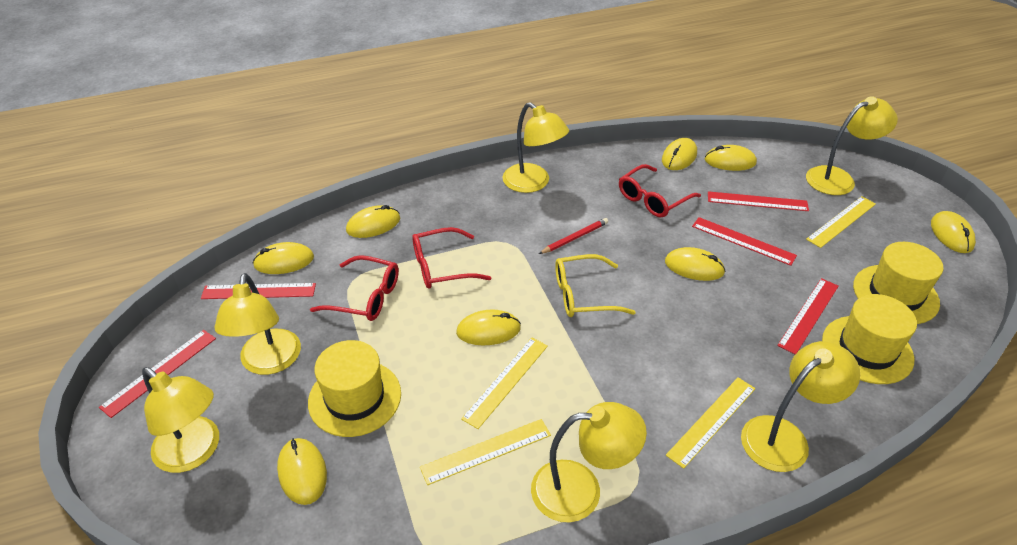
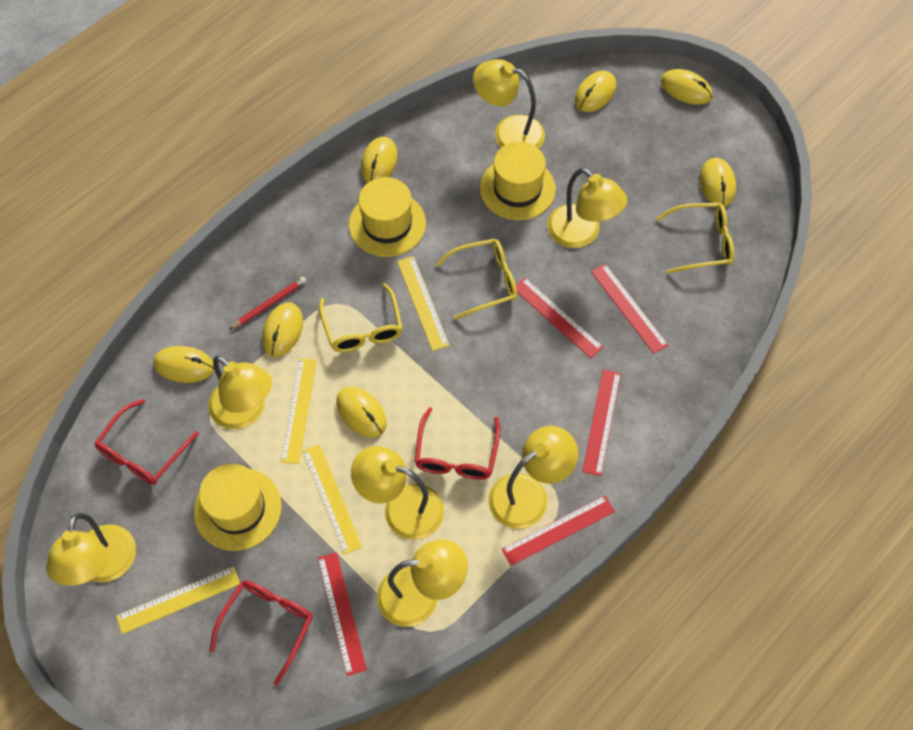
yellow glasses: [555,254,636,317] = 1 -> [319,283,403,352] [436,238,517,320] [657,203,734,274] = 3
yellow lamp: [142,367,219,473] [214,273,301,375] [502,102,569,193] [531,402,647,523] [741,341,860,472] [806,96,898,195] = 6 -> [46,513,136,586] [208,355,272,429] [351,446,444,540] [377,539,468,627] [473,59,545,149] [489,426,578,529] [547,168,627,248] = 7
yellow mouse: [253,242,314,274] [277,438,327,505] [346,205,400,238] [456,309,521,345] [662,138,697,170] [665,247,725,281] [705,145,757,171] [931,211,976,253] = 8 -> [153,346,214,383] [262,302,303,357] [336,386,386,437] [361,137,398,183] [575,71,616,112] [661,69,713,105] [700,158,736,207] = 7

